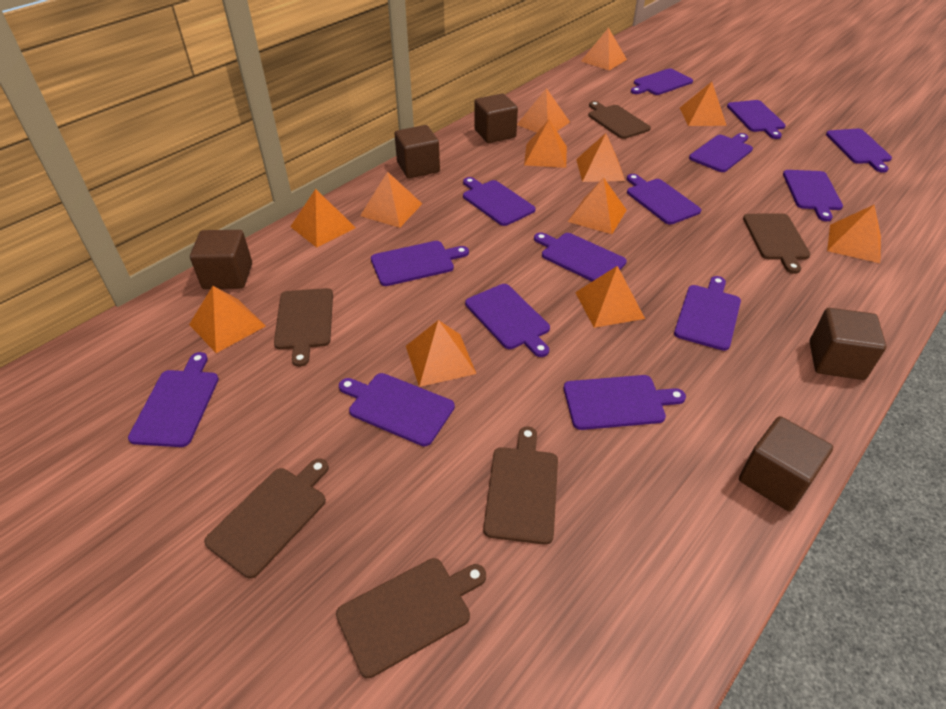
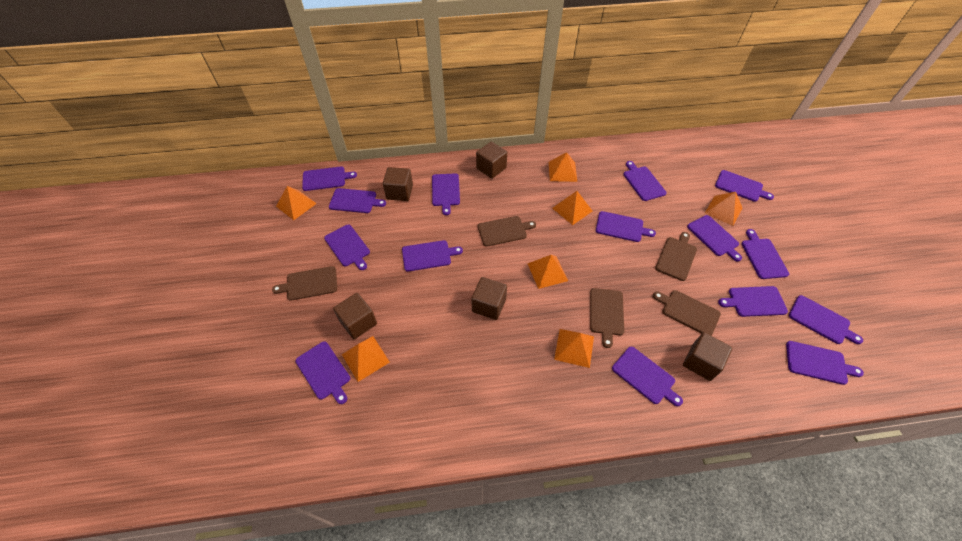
brown cutting board: [204,458,329,579] [274,288,333,367] [336,558,486,678] [483,427,558,545] [588,101,651,139] [743,213,811,274] = 6 -> [272,266,337,301] [478,216,536,247] [590,288,624,348] [653,290,721,335] [655,232,697,281] = 5
orange pyramid: [189,286,266,353] [290,189,356,248] [360,172,422,228] [406,320,476,387] [517,88,570,133] [524,120,567,168] [568,178,627,234] [575,266,645,328] [576,133,625,182] [581,28,627,70] [680,82,727,126] [827,205,881,263] = 12 -> [276,186,317,220] [342,336,390,382] [527,255,568,289] [549,152,577,182] [552,191,592,225] [554,329,594,368] [705,192,742,226] = 7
purple cutting board: [128,352,219,447] [339,373,455,446] [371,241,469,286] [463,177,536,226] [465,284,550,357] [534,232,627,281] [564,375,686,430] [627,174,701,225] [631,68,693,95] [674,276,741,351] [689,133,753,172] [727,100,786,139] [783,170,843,221] [826,129,892,173] = 14 -> [295,341,350,404] [302,166,357,191] [324,224,370,270] [329,188,386,213] [402,240,463,272] [432,173,460,215] [596,211,656,242] [612,347,683,406] [624,161,667,201] [687,215,742,261] [715,170,774,202] [718,286,788,317] [742,229,789,279] [786,341,864,385] [789,295,863,344] = 15

